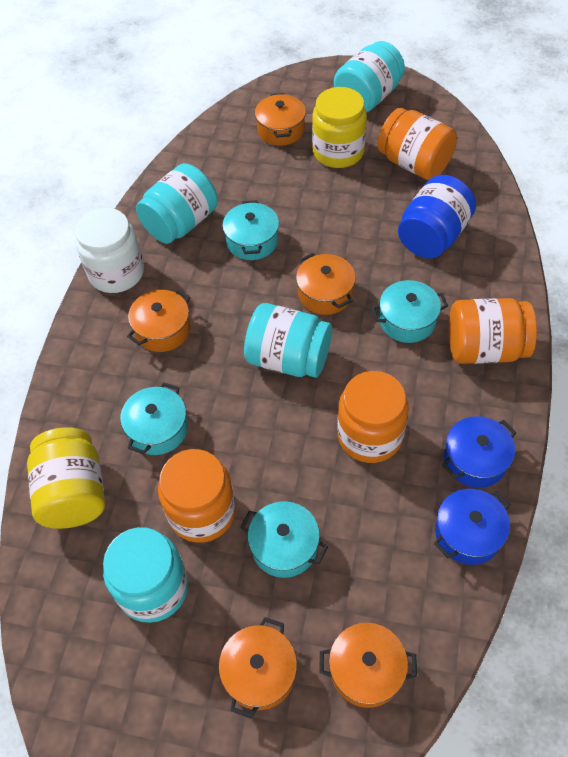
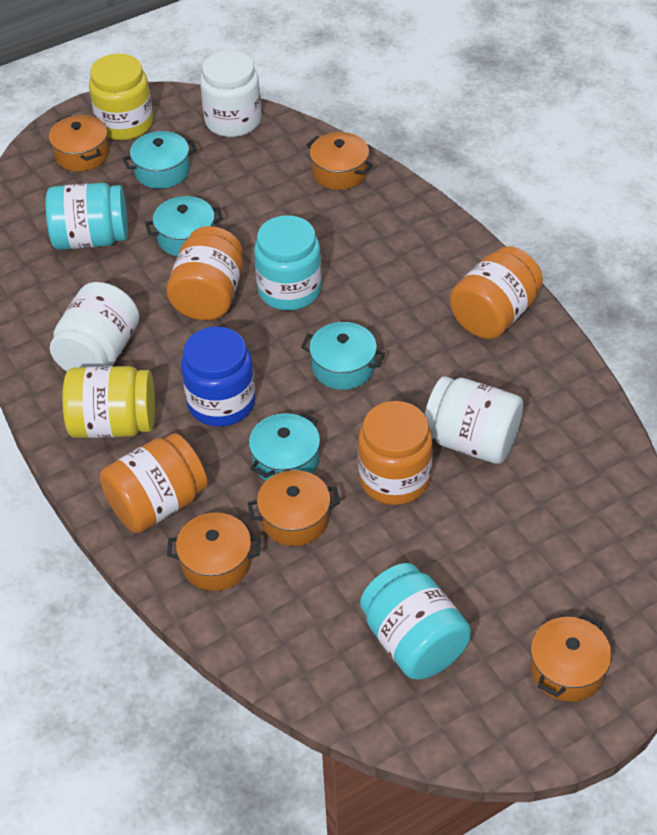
blue pot: [434,489,510,565] [442,416,516,488] = 2 -> none = 0
turquoise jar: [103,527,188,623] [136,163,218,244] [244,303,332,378] [334,41,405,113] = 4 -> [46,183,128,250] [254,215,322,310] [360,563,471,680] = 3
white jar: [75,208,144,293] = 1 -> [50,282,139,371] [200,50,261,137] [424,376,523,464] = 3

